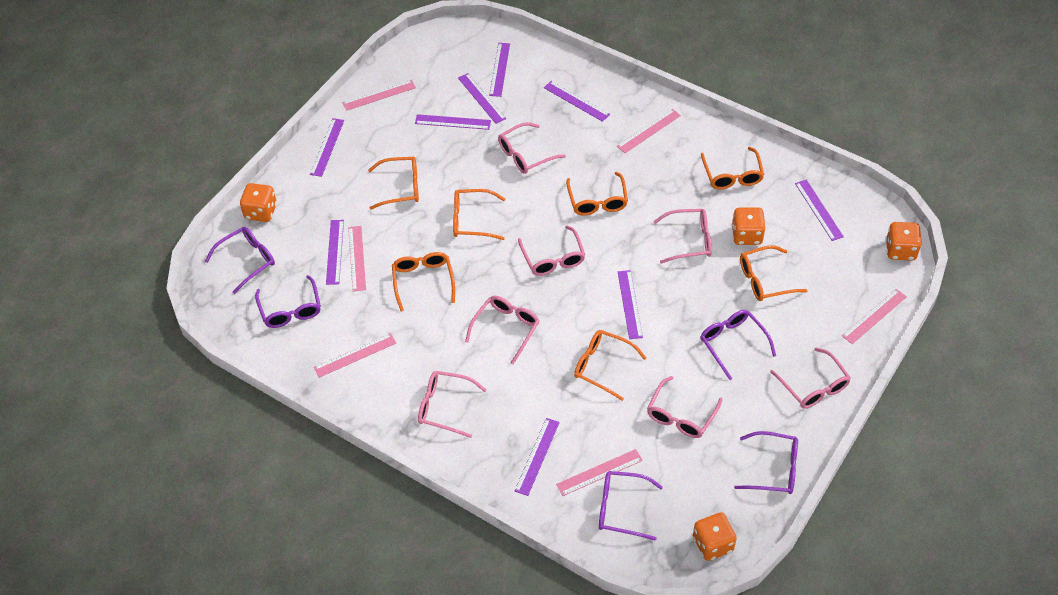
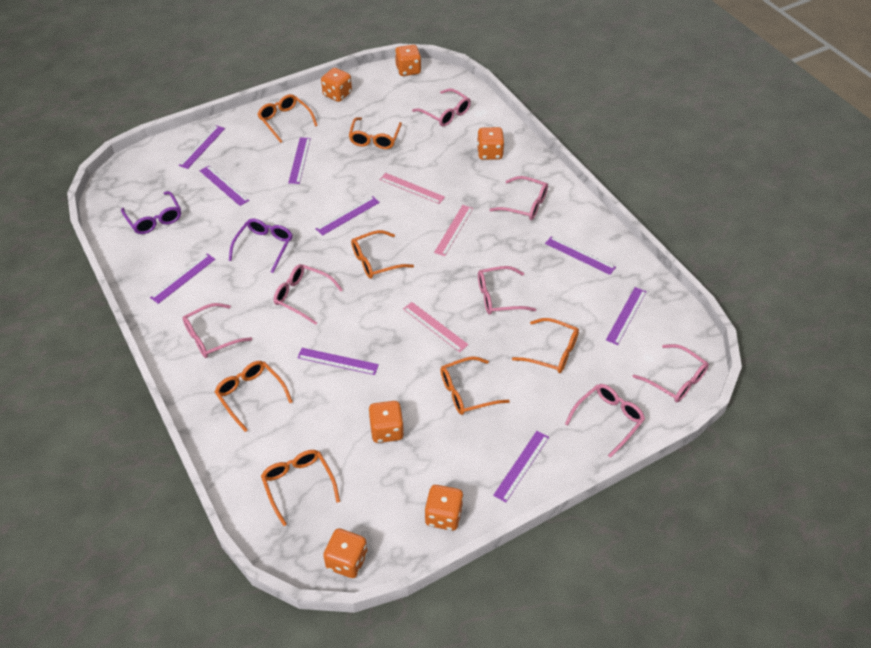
orange dice: [240,183,277,222] [693,512,737,561] [732,207,766,245] [886,222,922,261] = 4 -> [321,68,352,102] [323,528,368,578] [368,401,404,443] [395,45,421,76] [424,485,464,531] [477,127,505,160] = 6
pink ruler: [314,333,396,378] [342,80,416,111] [348,226,366,292] [556,449,643,496] [617,109,681,153] [842,289,907,344] = 6 -> [380,173,445,204] [403,302,469,352] [434,205,473,256] = 3
purple glasses: [205,227,275,294] [255,275,321,328] [599,471,663,541] [700,310,776,380] [734,431,798,494] = 5 -> [121,191,181,234] [229,219,292,273] = 2

